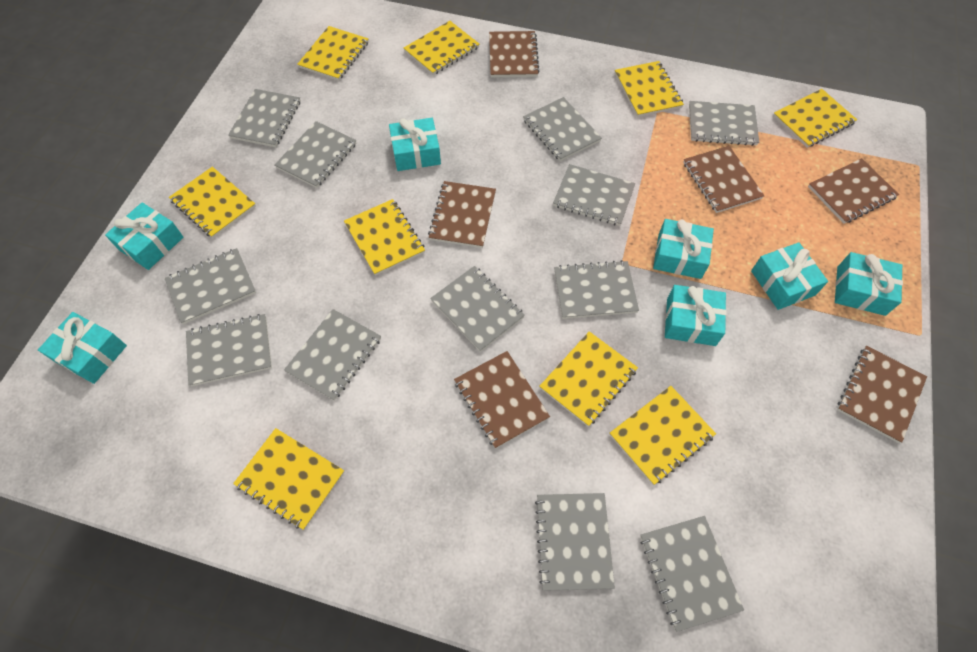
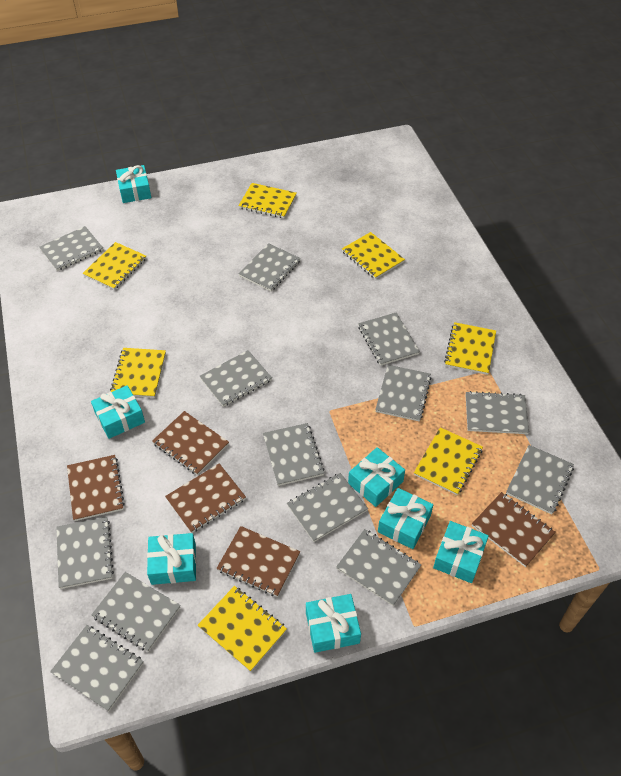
brown notebook: [428,181,496,248] [454,351,550,449] [489,31,540,78] [683,146,765,213] [808,158,899,224] [837,346,927,443] = 6 -> [67,455,125,521] [152,411,229,475] [165,463,246,533] [216,526,300,597] [472,492,556,567] = 5
grey notebook: [165,248,256,324] [186,314,272,387] [228,89,301,147] [274,121,357,188] [284,309,381,401] [430,266,525,352] [523,97,602,161] [535,493,615,591] [553,164,635,226] [554,260,639,319] [640,516,744,632] [689,101,759,146] = 12 -> [40,226,103,271] [50,625,144,711] [56,517,114,589] [91,572,181,652] [200,350,272,407] [238,243,301,291] [263,423,325,486] [287,473,368,542] [336,529,421,606] [358,312,420,366] [375,365,432,422] [466,391,529,434] [506,445,574,514] = 13
yellow notebook: [169,167,256,238] [233,428,344,530] [297,26,369,81] [344,199,425,276] [404,21,479,75] [539,331,638,427] [610,386,716,485] [615,61,684,117] [773,89,857,148] = 9 -> [82,242,146,290] [110,348,166,398] [198,586,287,672] [238,183,297,218] [342,232,405,279] [414,427,483,495] [444,322,496,375] = 7

